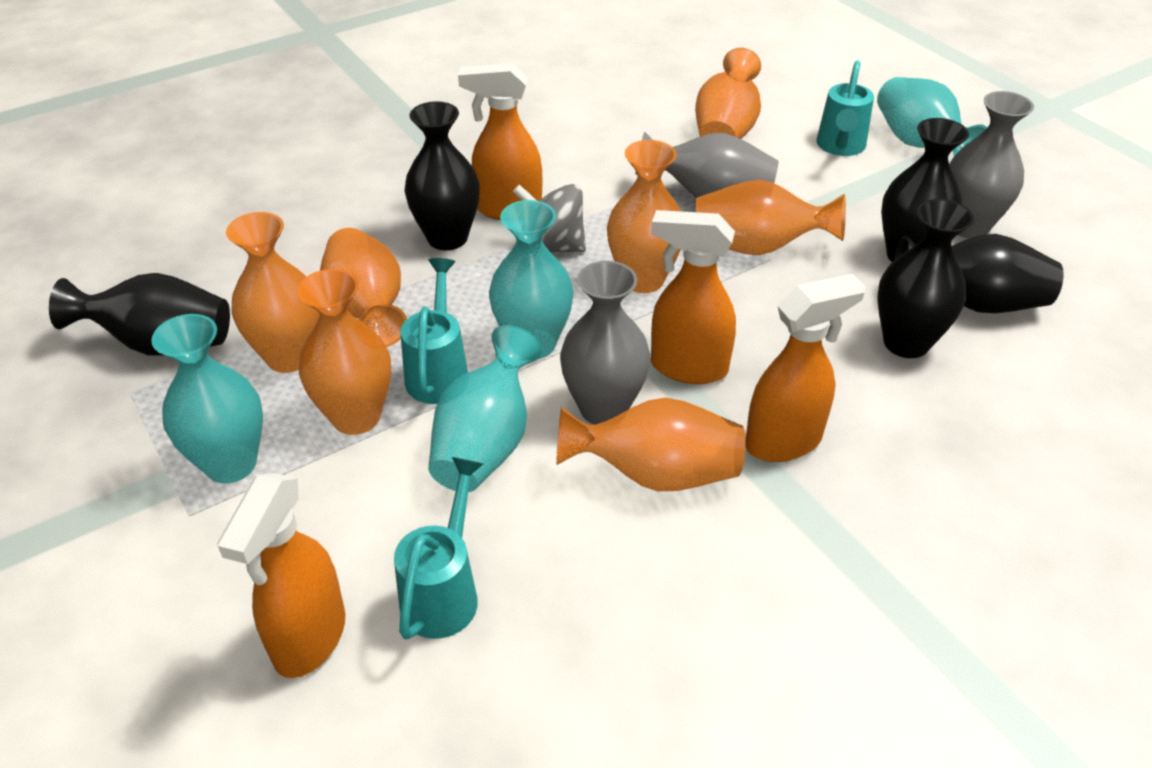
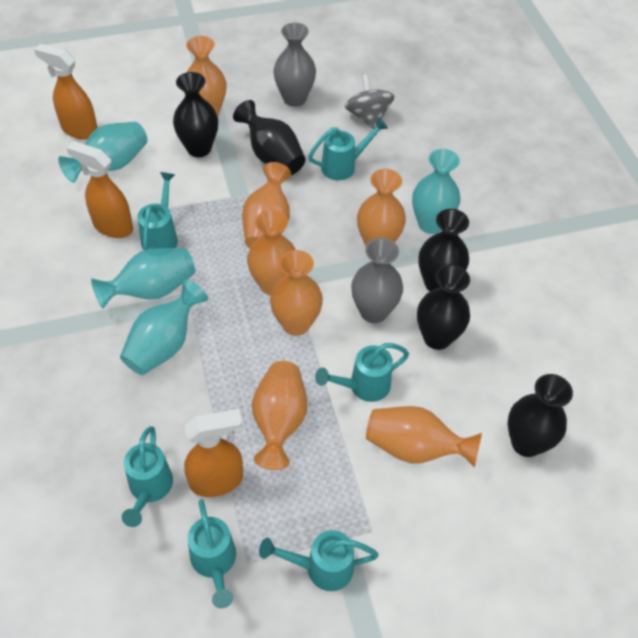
grey vase: [560,261,650,425] [636,131,779,198] [949,91,1034,238] = 3 -> [274,23,316,107] [351,238,403,323] = 2
orange spray bottle: [217,473,345,678] [458,63,542,220] [651,210,736,384] [746,274,866,462] = 4 -> [34,44,98,139] [67,141,133,238] [184,409,243,497] = 3
turquoise watering can: [394,457,484,640] [400,258,468,404] [816,61,874,156] = 3 -> [122,426,173,527] [137,172,178,250] [188,499,236,608] [259,530,379,591] [308,117,388,180] [315,343,409,402] = 6

